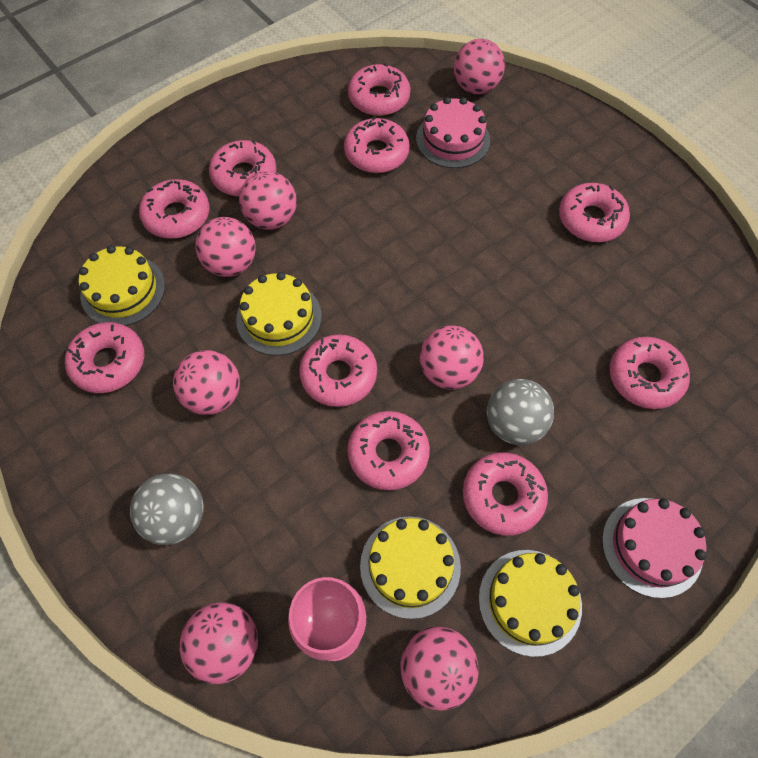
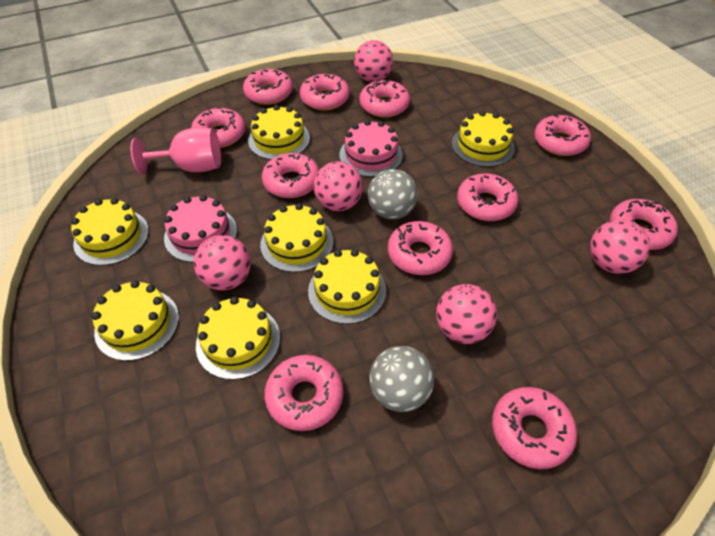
pink ball: [173,350,240,415] [179,602,258,684] [195,217,256,277] [239,171,297,230] [400,626,478,711] [420,325,484,390] [454,39,505,94] = 7 -> [193,235,251,290] [313,161,363,211] [354,40,393,82] [436,284,497,344] [590,219,650,274] = 5
pink donut: [65,322,144,393] [139,179,210,239] [209,140,276,196] [299,334,377,407] [344,116,410,173] [348,63,410,116] [348,411,430,490] [463,452,548,536] [559,183,630,242] [609,337,690,409] = 10 -> [191,106,245,148] [243,69,293,105] [262,153,319,198] [264,355,343,431] [300,74,350,110] [359,79,410,118] [388,221,453,275] [457,173,518,221] [492,387,577,469] [534,114,591,156] [610,199,678,250] = 11
yellow cake: [79,245,165,326] [236,272,322,356] [360,516,461,619] [479,550,582,657] = 4 -> [71,198,149,266] [92,280,179,361] [196,296,280,380] [248,105,310,160] [260,203,333,272] [308,249,386,324] [452,111,515,167] = 7

